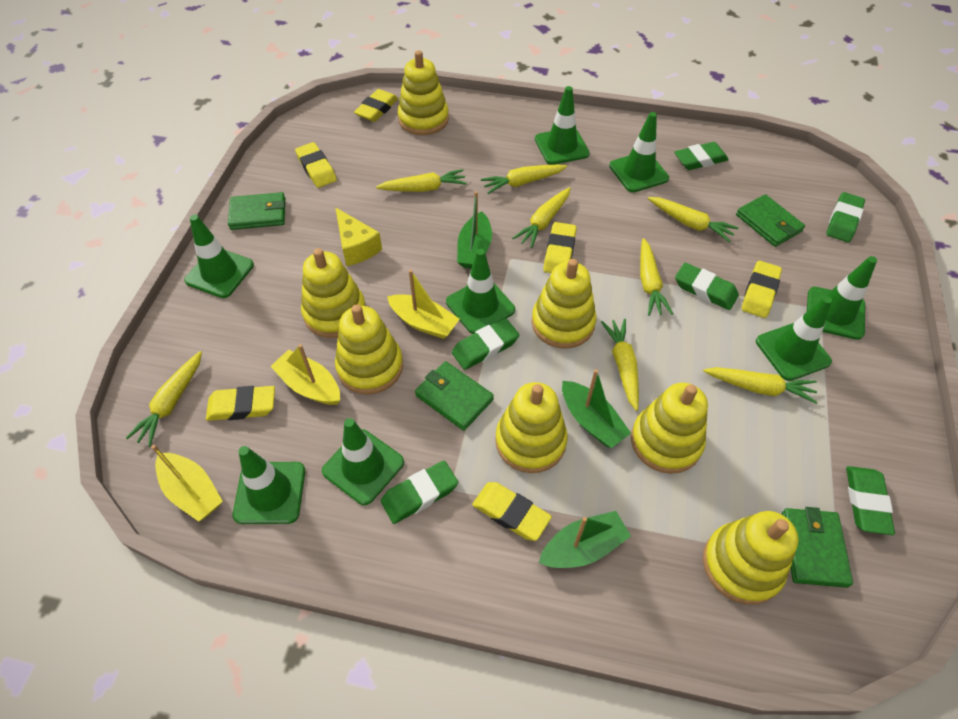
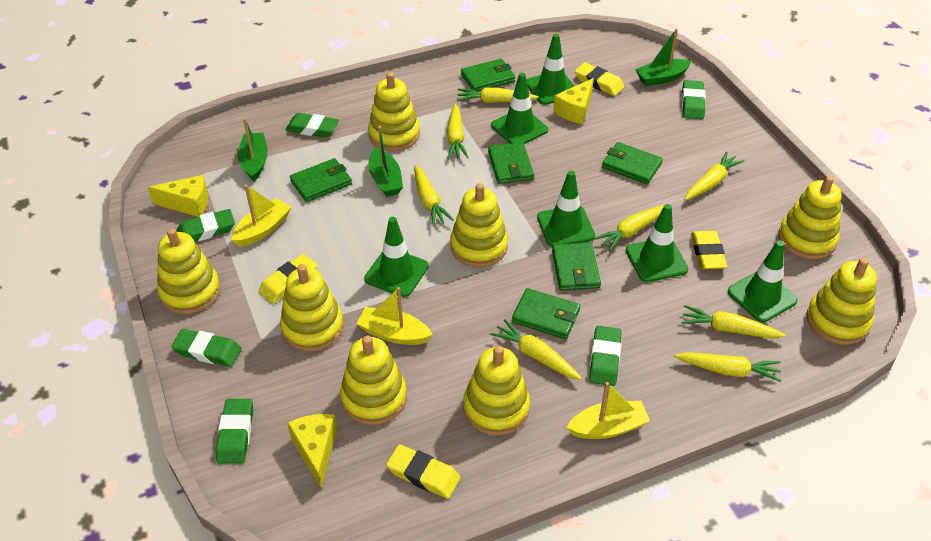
green traffic cone: [184,214,254,298] [233,446,305,524] [322,418,404,505] [446,249,515,334] [535,86,590,165] [609,112,669,192] [756,296,832,381] [807,256,877,340] = 8 -> [364,217,429,297] [491,73,548,144] [527,34,574,105] [537,171,595,247] [626,204,688,282] [728,240,798,322] = 6
green wallet: [228,192,285,230] [415,361,494,431] [736,194,805,247] [782,507,853,588] = 4 -> [290,158,352,202] [461,59,515,92] [488,142,534,184] [512,288,580,339] [552,243,601,290] [602,142,663,184] = 6
yellow cheese: [335,207,382,266] = 1 -> [148,175,208,217] [287,414,337,488] [553,78,594,124] = 3
yellow eraser: [206,386,275,421] [295,142,337,188] [354,89,398,122] [472,482,552,541] [543,222,577,273] [741,261,782,318] = 6 -> [259,254,318,304] [386,444,460,499] [575,62,624,96] [691,231,727,269] = 4
yellow stacking toy: [301,248,366,338] [335,304,403,394] [398,50,449,135] [495,382,568,473] [531,259,596,349] [631,383,708,474] [703,511,798,605] = 7 -> [157,228,221,314] [280,264,344,352] [340,335,407,425] [368,72,420,151] [450,183,508,267] [463,346,530,436] [778,175,842,259] [807,258,877,345] = 8

